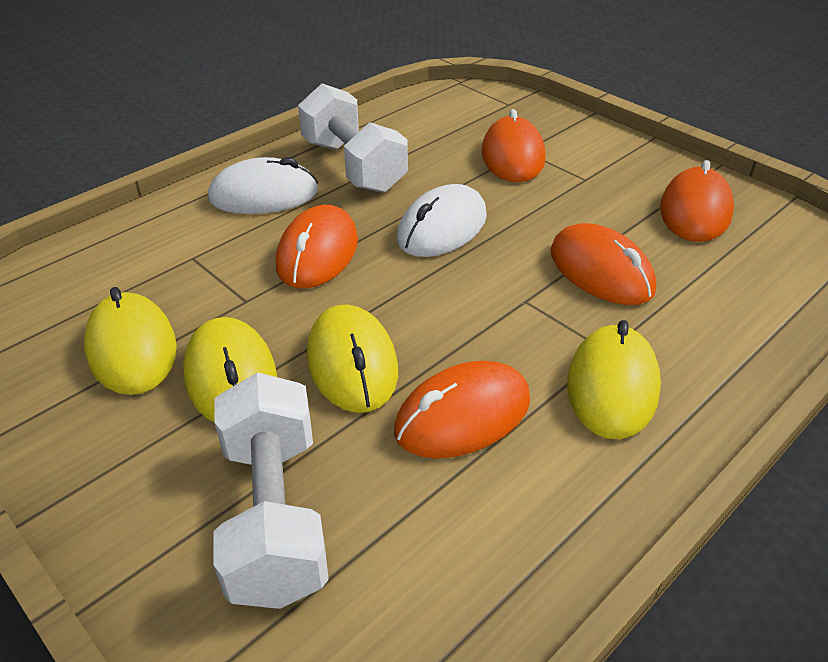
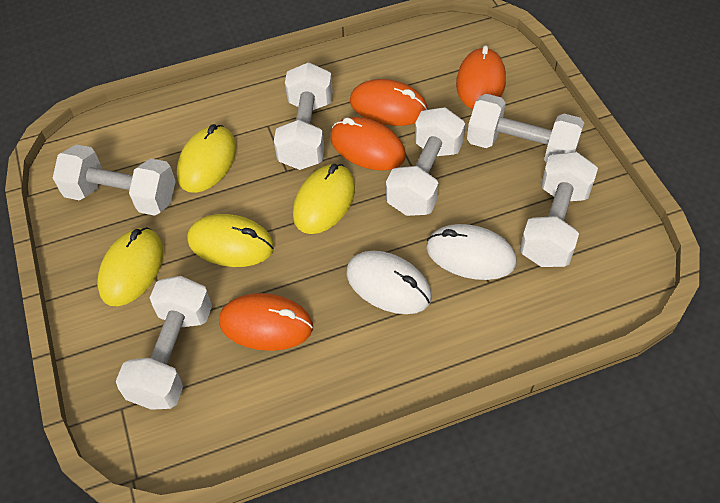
orange mouse: [276,205,358,289] [394,361,530,459] [482,109,545,182] [550,223,656,305] [660,160,734,242] = 5 -> [219,293,313,351] [331,117,406,171] [350,79,428,126] [456,45,506,109] = 4
white dumbbell: [213,372,329,609] [298,83,408,193] = 2 -> [53,144,176,216] [116,276,212,410] [274,62,333,170] [386,107,465,216] [467,94,584,163] [520,152,598,267] = 6

